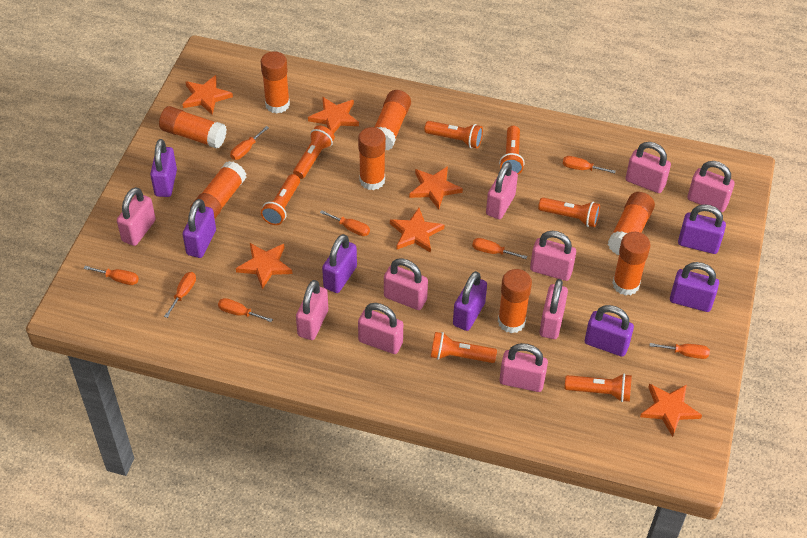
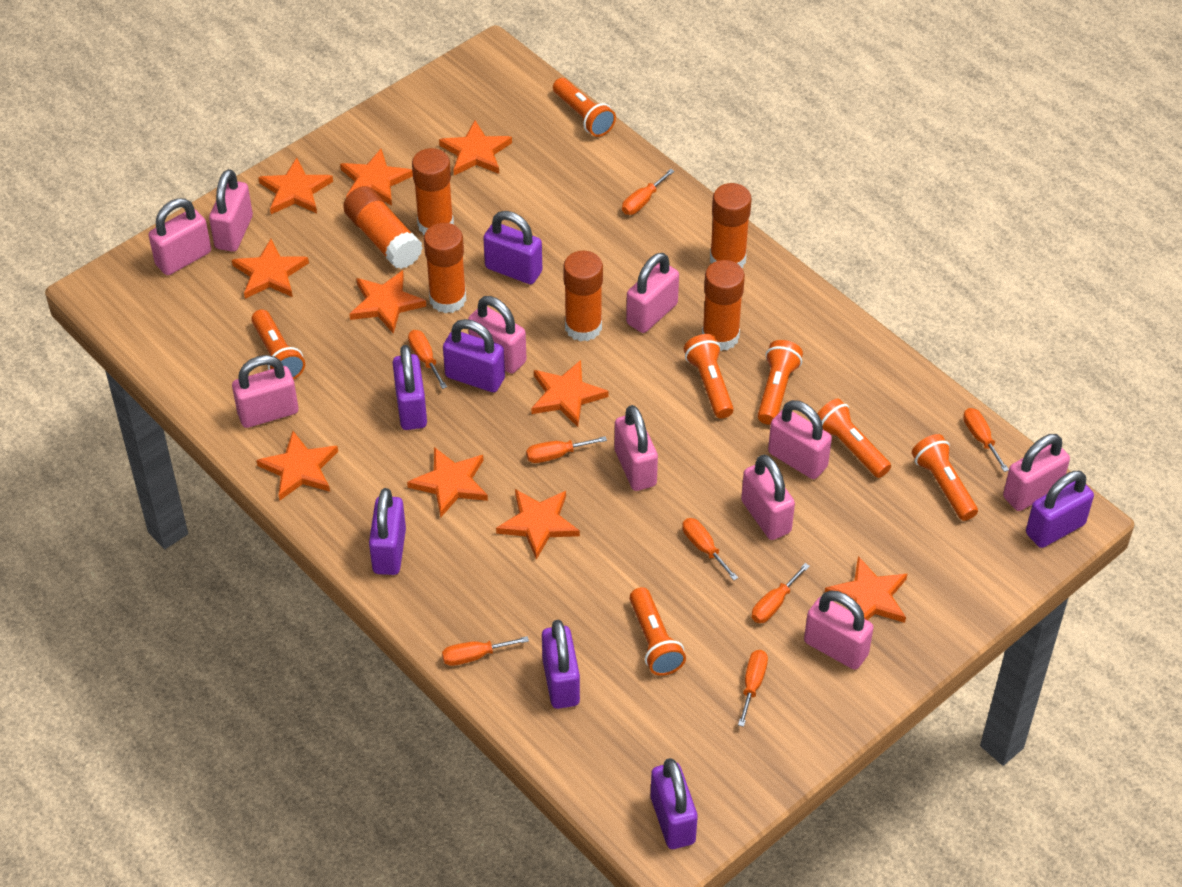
orange glue stick: [159,106,227,149] [190,161,247,218] [261,51,290,113] [358,127,386,190] [375,90,411,150] [498,269,532,333] [608,192,655,255] [612,232,650,296] = 8 -> [343,186,423,269] [412,148,454,235] [424,223,466,313] [563,251,603,342] [702,260,745,351] [710,183,752,268] = 6
orange star: [182,75,233,115] [236,243,293,290] [308,97,359,134] [390,208,444,253] [409,166,463,210] [640,383,702,437] = 6 -> [232,239,309,299] [256,431,338,500] [258,158,333,214] [340,149,413,206] [349,270,426,334] [407,447,488,517] [439,120,512,175] [496,489,580,560] [531,360,609,427] [825,556,907,623] = 10

